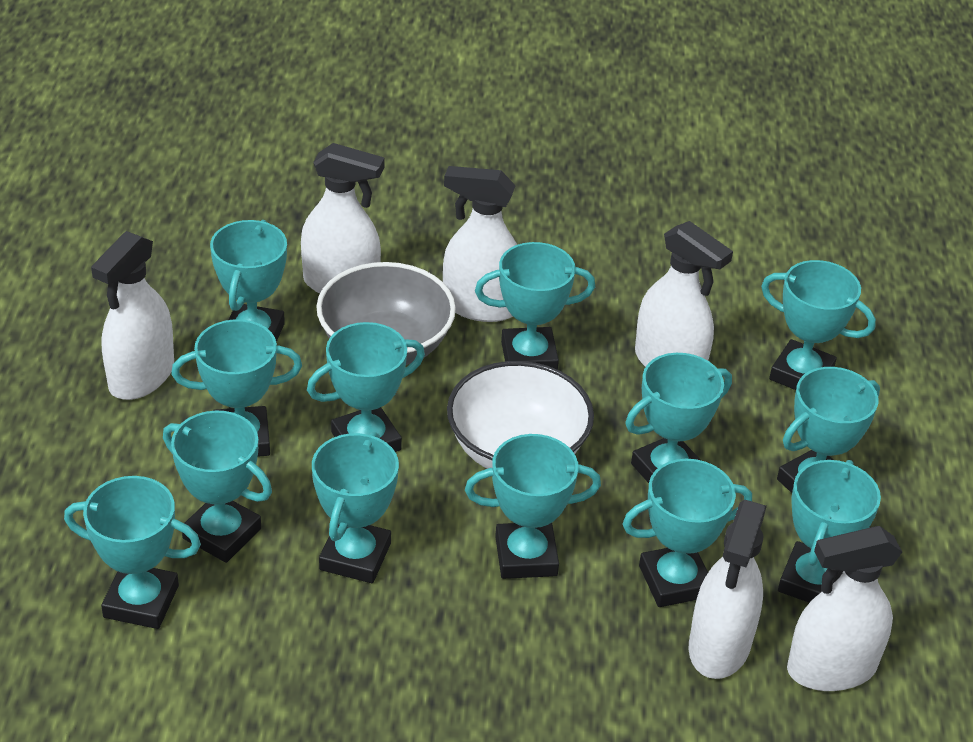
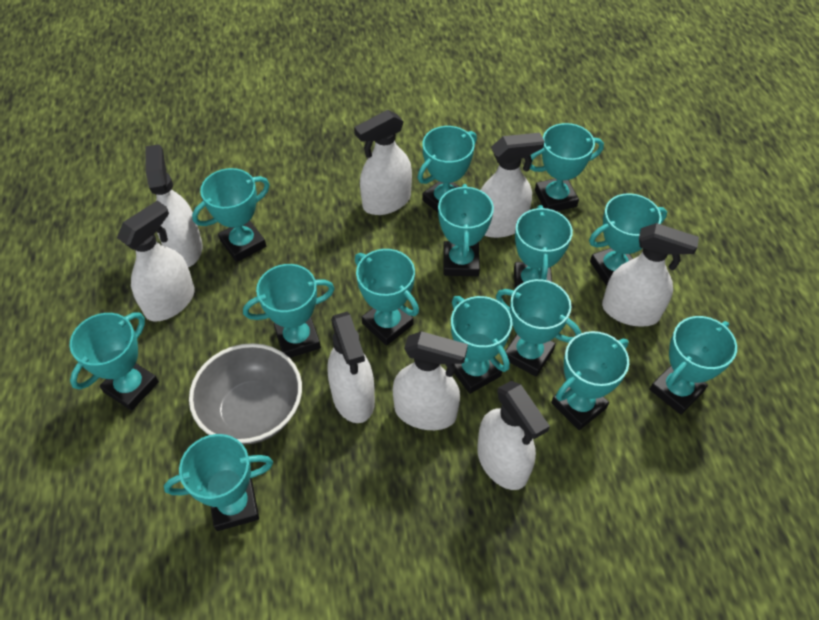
turquoise trophy: [64,476,201,629] [163,410,272,563] [171,319,302,457] [210,220,287,342] [307,322,425,452] [312,432,399,583] [465,434,601,579] [475,242,595,370] [623,459,752,607] [625,353,732,483] [761,260,876,390] [777,367,880,493] [778,460,881,603] = 13 -> [70,312,159,411] [164,434,273,531] [192,168,270,262] [243,264,335,358] [355,249,419,346] [418,126,477,212] [438,184,494,276] [451,296,513,394] [496,279,581,377] [514,205,573,289] [530,123,604,211] [551,331,629,430] [589,193,667,286] [649,316,737,415] = 14
white bowl: [447,361,594,469] = 1 -> none = 0
white spray bottle: [91,231,174,400] [301,143,385,294] [443,166,517,322] [635,221,733,367] [689,500,767,679] [787,526,902,691] = 6 -> [117,200,195,322] [146,144,202,267] [327,312,375,423] [354,110,412,215] [393,331,468,430] [477,381,550,490] [481,133,544,238] [602,223,699,327] = 8

